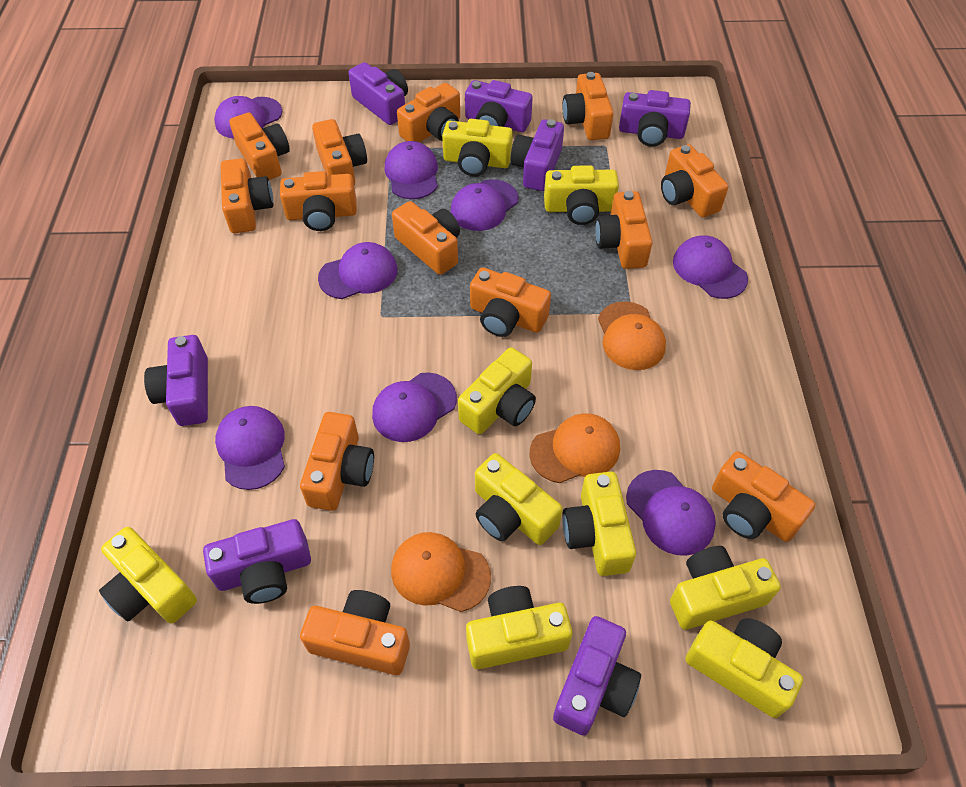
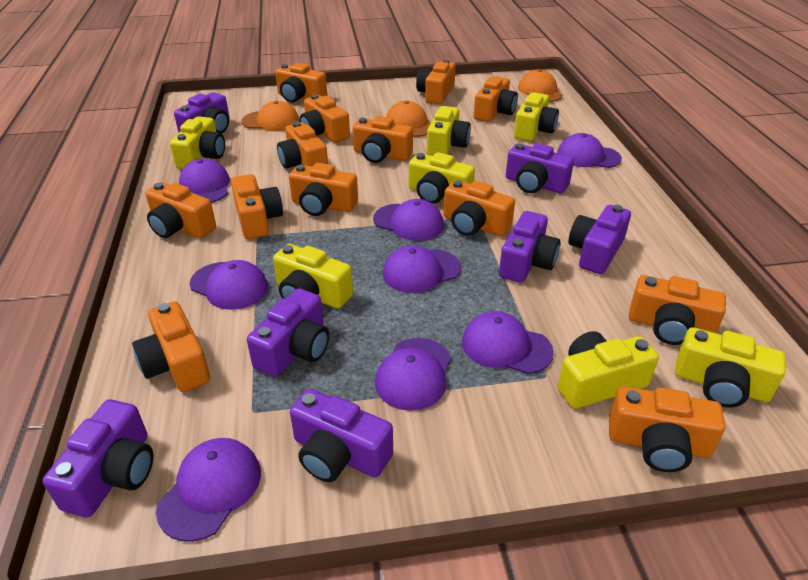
yellow camera: [99,527,197,624] [442,119,513,176] [458,347,536,434] [466,586,572,669] [475,453,563,545] [544,166,619,225] [562,472,636,576] [670,546,781,630] [685,618,803,718] = 9 -> [170,116,225,169] [273,244,353,309] [409,152,475,204] [427,106,471,156] [514,92,559,141] [558,331,659,409] [675,327,786,408] = 7

